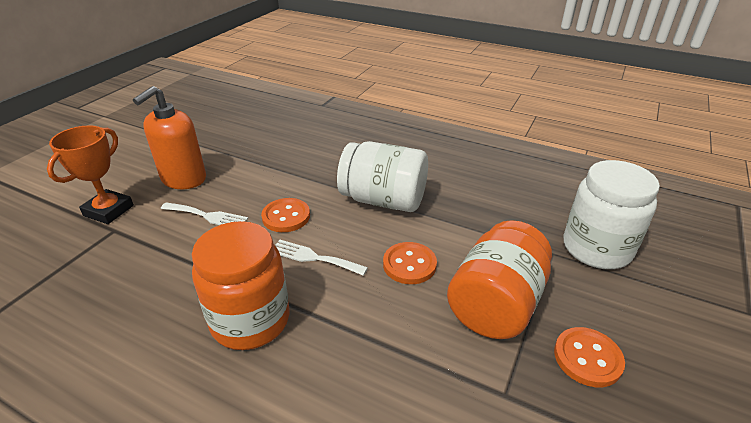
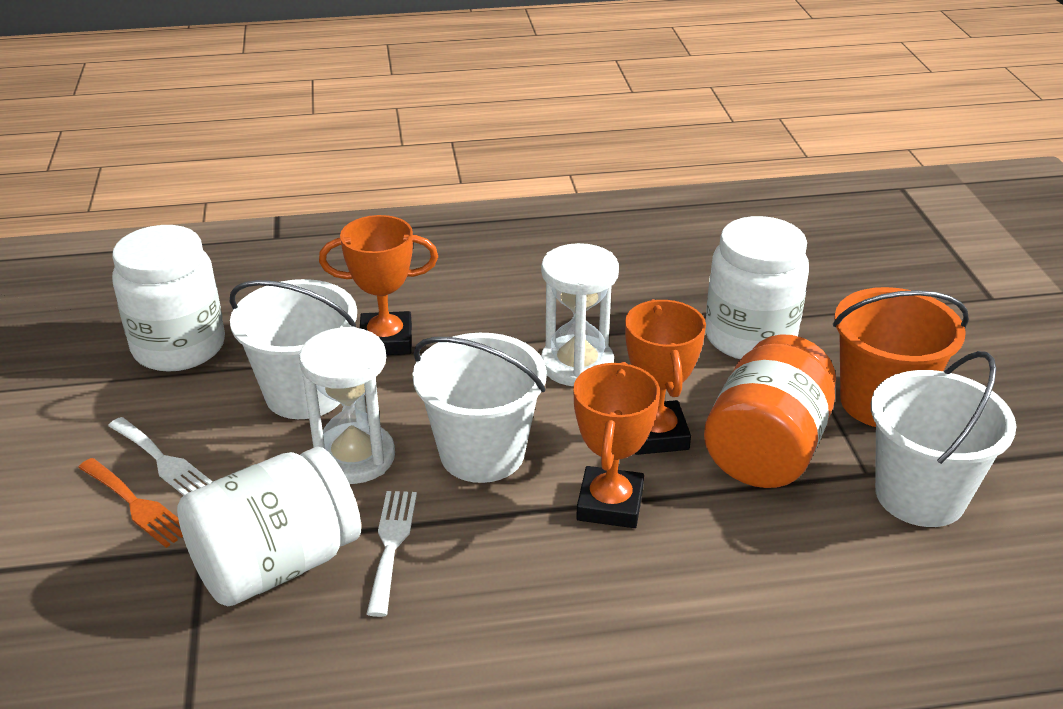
orange bucket: none = 0 -> [833,287,969,427] = 1
orange button: [261,198,310,232] [383,242,437,284] [554,327,625,387] = 3 -> none = 0
orange fork: none = 0 -> [78,458,183,548] = 1
orange jar: [192,221,289,350] [447,220,552,339] = 2 -> [704,335,836,488] = 1
orange soap dispenser: [133,86,206,189] = 1 -> none = 0
orange trophy: [47,125,134,224] = 1 -> [319,215,438,355] [573,362,660,528] [625,299,706,455] = 3
white bucket: none = 0 -> [230,279,357,419] [413,333,547,483] [871,351,1016,527] = 3
white hourglass: none = 0 -> [299,327,395,484] [541,243,619,386] = 2
white jar: [337,141,428,212] [563,160,660,269] = 2 -> [112,225,225,372] [177,447,361,606] [705,216,809,359] = 3

